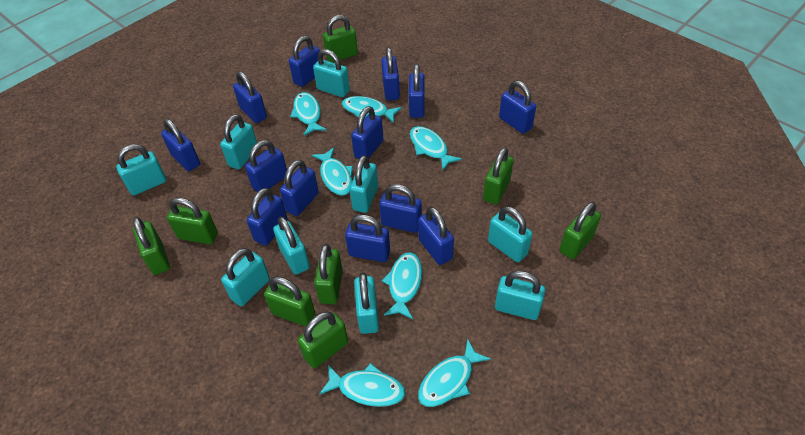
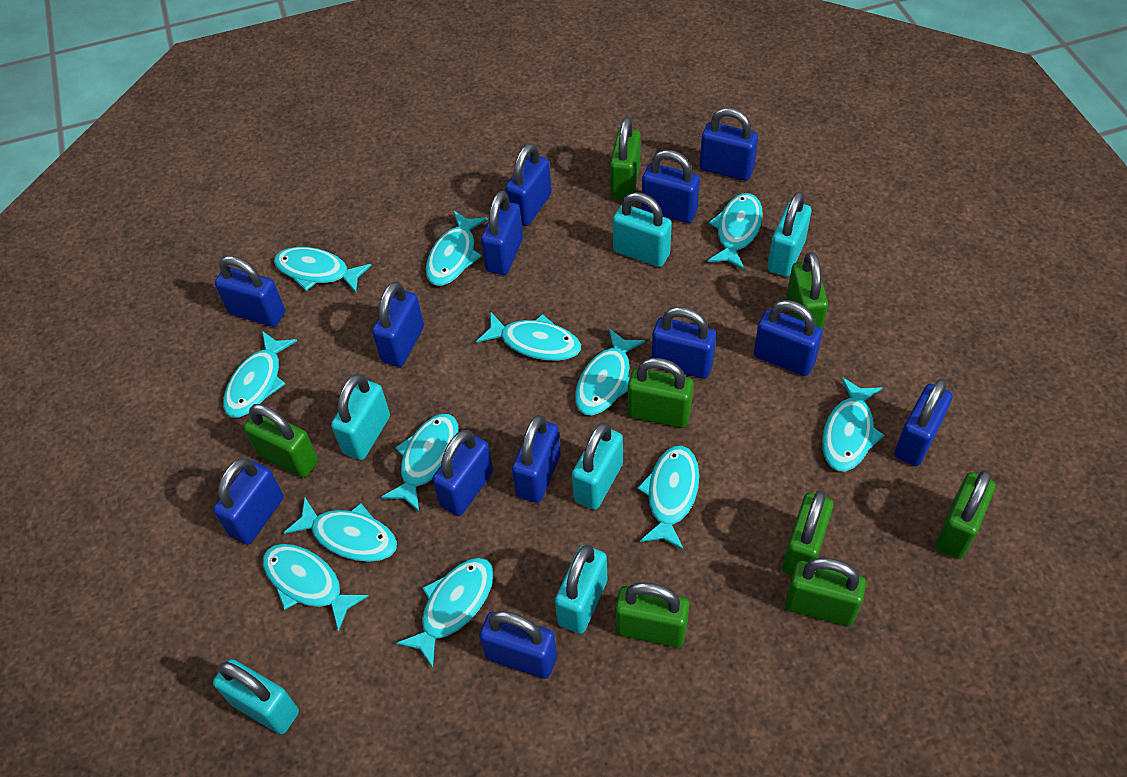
turquoise fish: [290,92,326,136] [312,147,353,196] [319,363,405,407] [342,96,402,123] [382,252,422,319] [410,126,462,171] [418,339,491,407] = 7 -> [223,331,297,417] [263,544,369,631] [274,247,372,293] [284,498,397,562] [381,414,459,512] [396,558,494,668] [426,211,488,286] [476,312,581,361] [575,328,645,415] [637,445,699,550] [707,193,763,270] [822,377,885,471] = 12
turquoise padlock: [116,144,166,195] [220,114,257,169] [221,248,270,306] [273,216,310,275] [313,49,350,97] [350,155,378,213] [354,272,379,334] [488,206,533,262] [495,271,545,320] = 9 -> [213,659,299,734] [331,374,390,460] [555,544,607,634] [572,422,623,510] [613,192,672,267] [767,191,811,277] = 6

